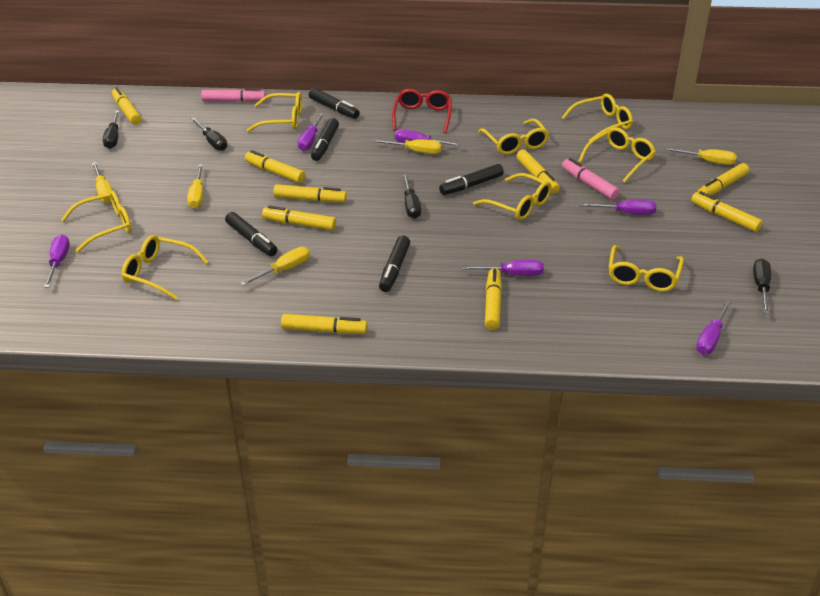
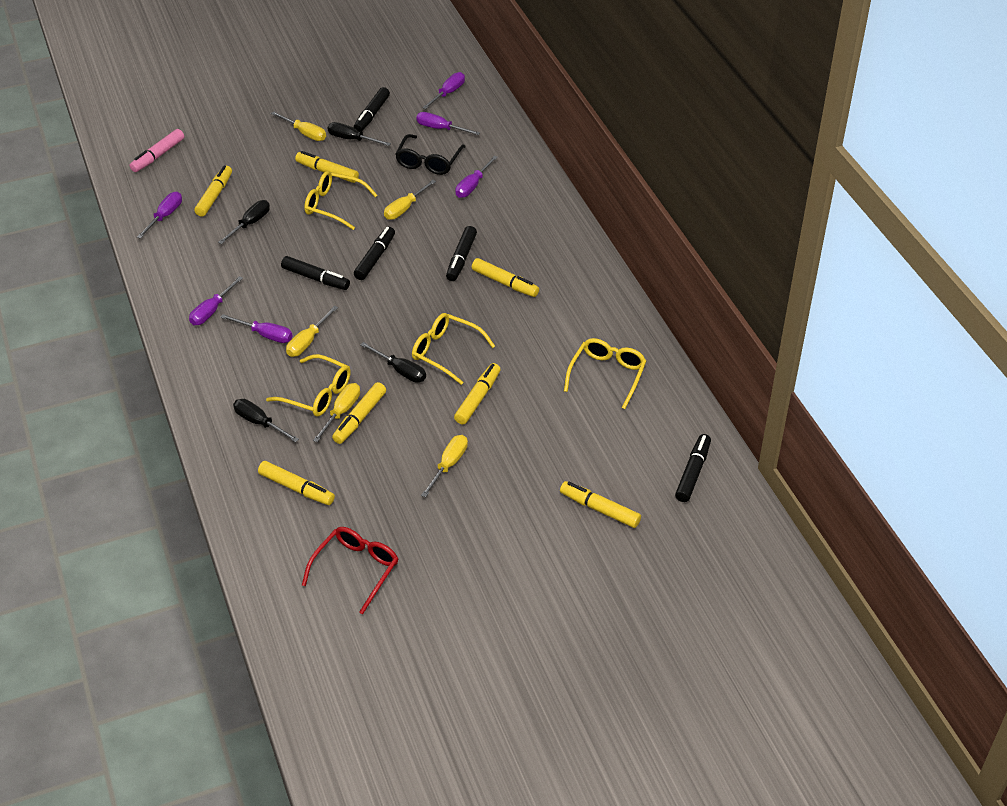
black glasses: none = 0 -> [395,134,466,175] = 1
pink marker: [201,88,266,102] [562,158,620,200] = 2 -> [129,129,184,172] = 1
yellow glasses: [61,190,132,252] [121,235,209,300] [247,92,302,132] [473,173,552,220] [478,119,549,155] [562,94,633,142] [578,127,656,183] [608,245,684,292] = 8 -> [266,354,351,416] [304,171,377,230] [412,313,495,385] [564,338,646,409] = 4
yellow marker: [112,87,141,125] [245,150,305,183] [262,205,336,230] [273,184,347,202] [281,314,367,334] [485,268,502,330] [516,150,560,194] [691,191,763,232] [698,163,749,195] = 9 -> [194,166,232,217] [258,461,335,505] [295,151,359,183] [332,382,386,444] [454,363,501,425] [472,258,539,297] [560,481,641,528] = 7

